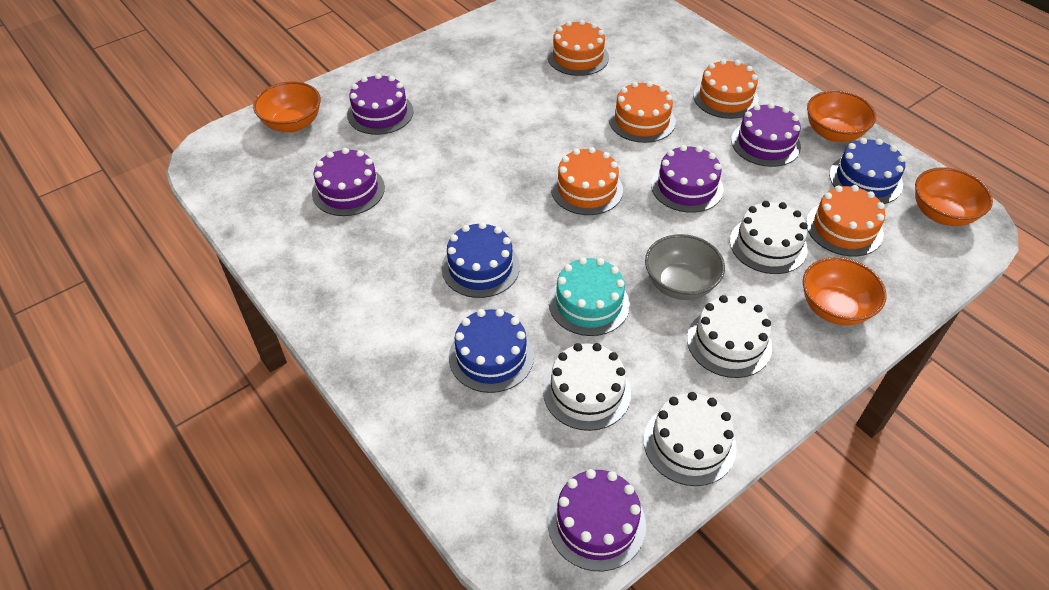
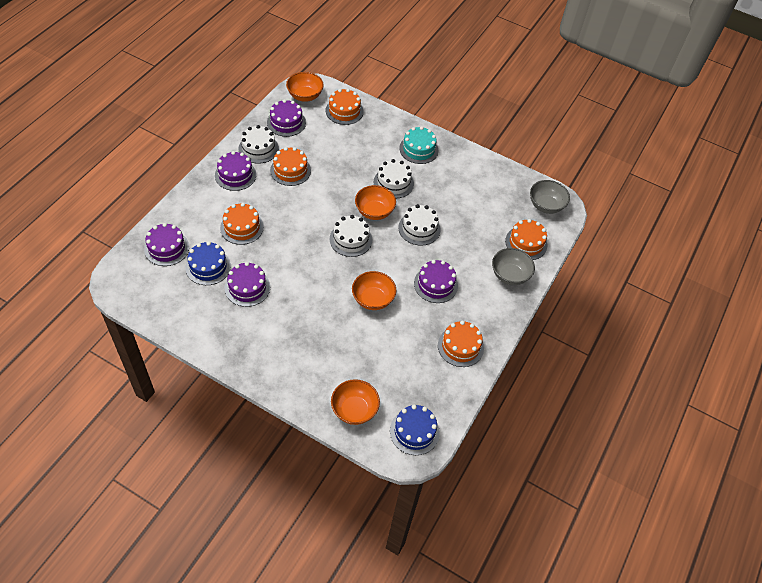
blue cake: [442,222,520,298] [449,309,534,393] [829,138,905,204] = 3 -> [185,241,231,285] [390,405,440,455] = 2
grey bowl: [645,234,725,300] = 1 -> [492,248,535,285] [530,180,570,214] = 2

